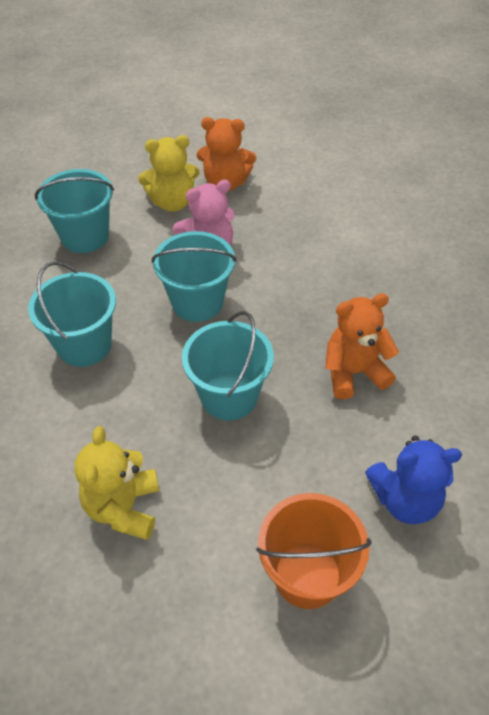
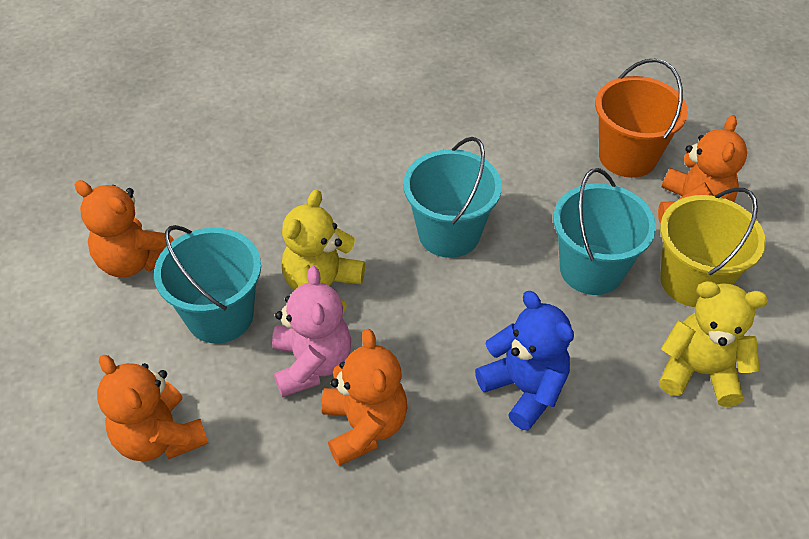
orange teddy bear: [196,117,256,192] [325,293,399,399] = 2 -> [75,180,174,277] [97,355,209,462] [322,329,407,466] [658,115,747,223] = 4
turquoise bucket: [28,261,116,367] [35,169,114,253] [152,231,237,322] [182,311,274,420] = 4 -> [154,225,261,343] [403,137,502,258] [553,168,656,295] = 3
yellow bucket: none = 0 -> [660,188,766,307] = 1

